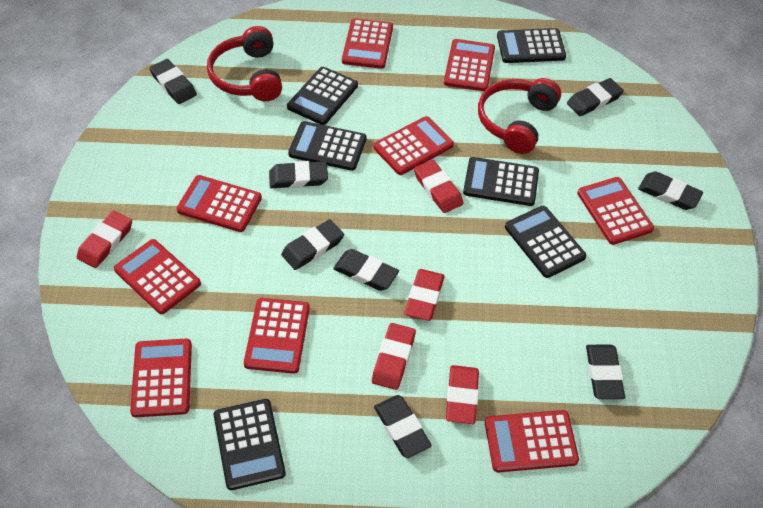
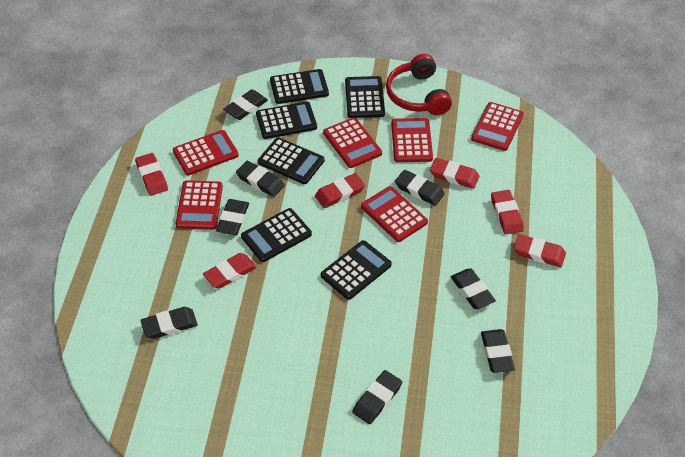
red calculator: [114,239,201,314] [130,338,192,417] [176,175,262,232] [244,298,310,374] [342,18,393,69] [373,116,454,175] [444,39,495,91] [485,410,579,472] [577,177,654,245] = 9 -> [173,130,239,175] [176,180,223,230] [323,117,382,168] [361,186,428,242] [391,118,433,162] [471,102,524,151] = 6
red eraser: [77,210,132,268] [372,323,416,390] [404,269,445,321] [414,160,463,213] [446,365,479,424] = 5 -> [135,153,168,196] [203,253,257,289] [315,173,365,208] [430,158,480,189] [491,190,524,234] [514,234,566,267] = 6
red headphones: [207,26,282,101] [478,78,561,154] = 2 -> [386,54,452,115] = 1

